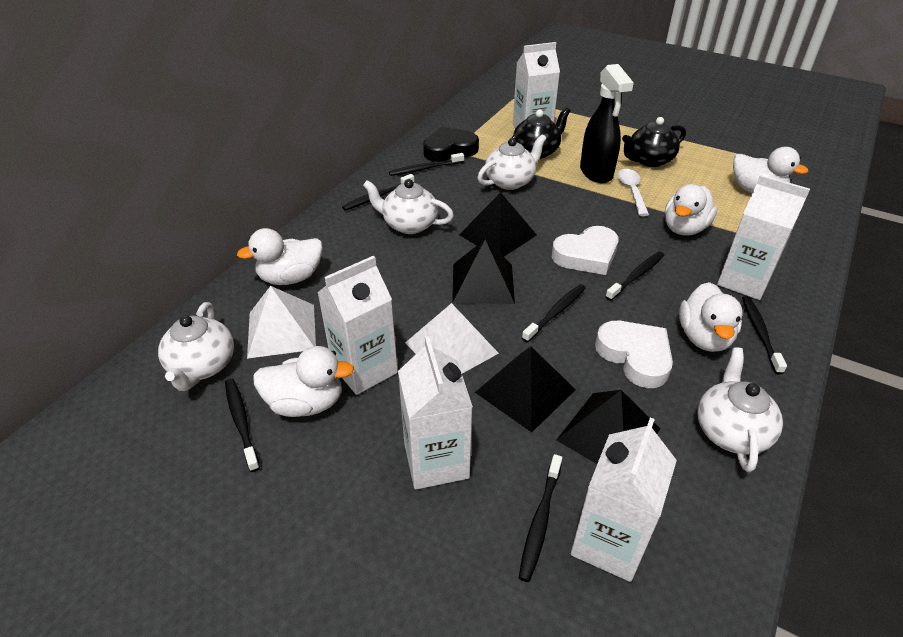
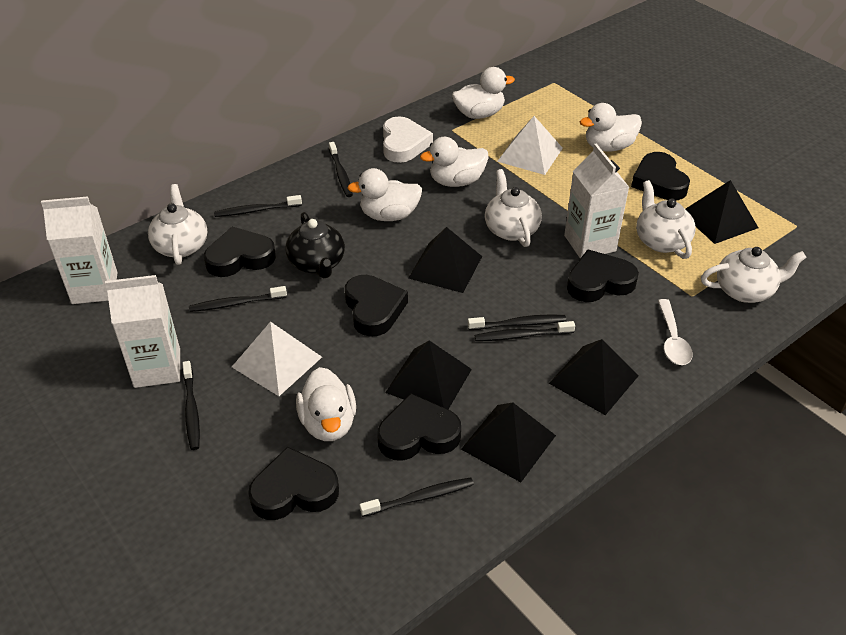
black heart: [423,126,479,162] = 1 -> [204,227,276,277] [248,447,339,520] [345,275,408,337] [377,393,461,460] [567,249,639,302] [631,152,690,200] = 6
black pyramid: [452,239,515,304] [459,192,537,257] [475,346,576,432] [556,390,660,464] = 4 -> [385,340,472,409] [408,227,482,293] [461,402,556,482] [549,339,639,415] [686,180,759,244] = 5
black spray bottle: [580,64,634,183] = 1 -> none = 0
black teapot: [511,107,570,159] [622,117,686,167] = 2 -> [285,212,345,278] = 1
white carton: [317,256,398,395] [398,336,473,490] [513,42,560,128] [571,417,677,582] [717,175,810,300] = 5 -> [41,196,118,304] [105,275,180,388] [564,143,629,258] = 3
white heart: [552,226,619,275] [595,321,673,388] = 2 -> [383,116,433,163] = 1

